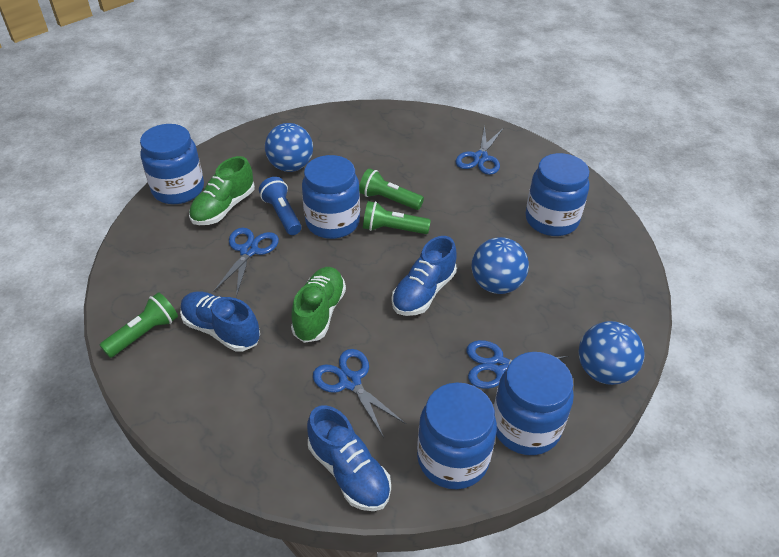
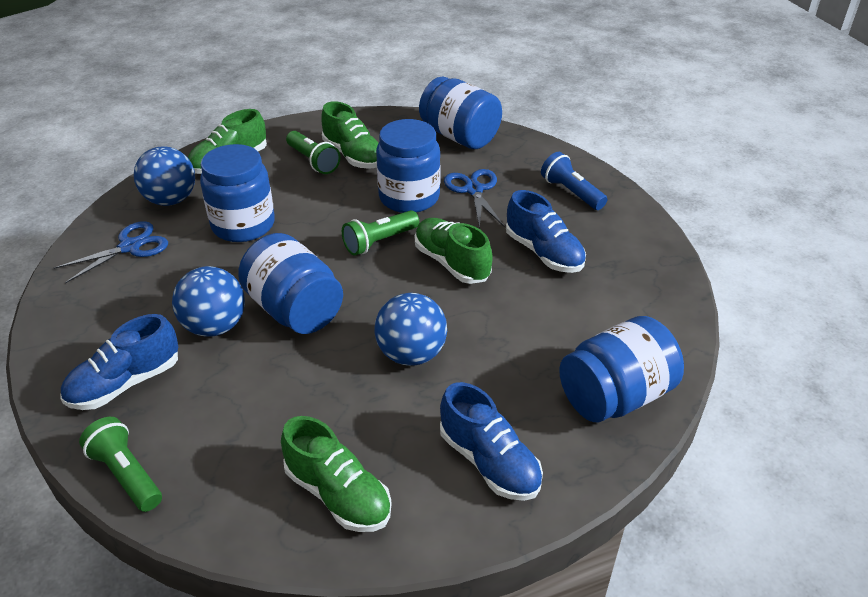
blue scissors: [213,228,279,297] [313,349,406,438] [456,126,503,175] [467,340,573,389] = 4 -> [54,221,168,283] [444,169,504,229] = 2
green shoe: [189,156,255,225] [291,267,346,343] = 2 -> [188,109,267,174] [281,416,392,532] [321,101,378,169] [415,218,493,284] = 4

